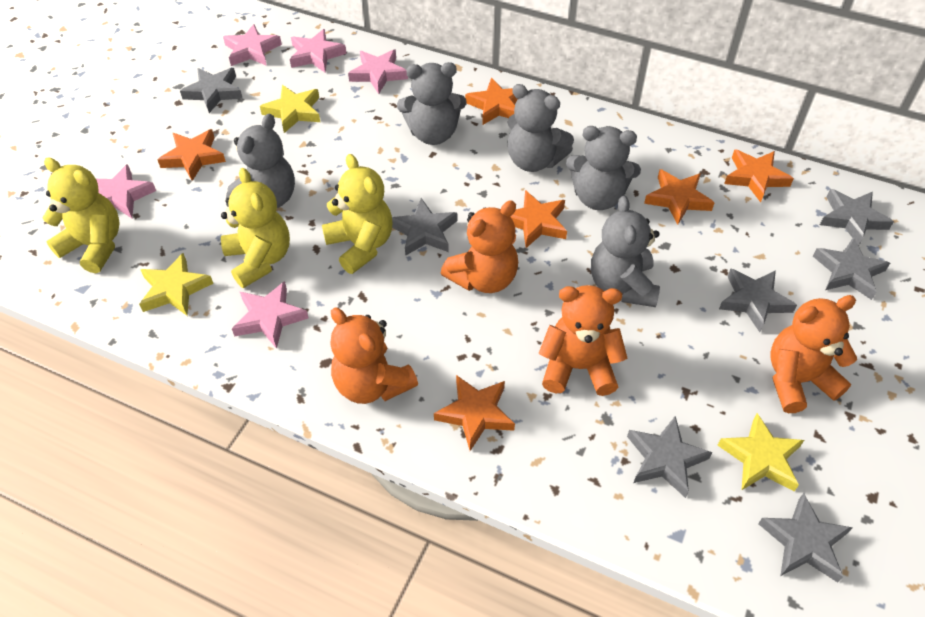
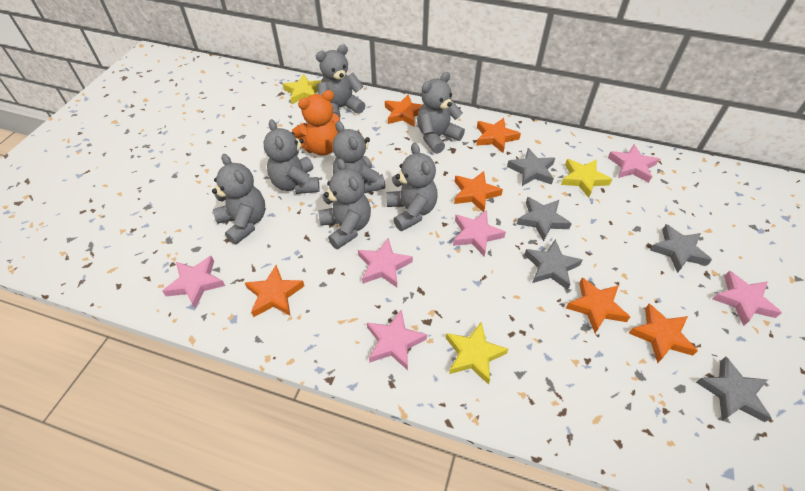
grey star: [180,68,243,113] [392,198,457,256] [627,416,712,498] [719,269,797,332] [758,493,853,583] [813,237,890,300] [820,189,894,246] = 7 -> [507,148,555,186] [517,197,572,241] [524,239,582,290] [650,224,712,273] [696,357,771,422] = 5
grey teddy bear: [226,114,295,208] [397,62,467,145] [507,84,574,172] [566,126,641,210] [591,196,660,307] = 5 -> [212,154,265,245] [263,119,320,194] [316,44,365,118] [318,158,371,249] [333,121,385,193] [386,143,438,231] [417,72,465,154] = 7
orange teddy bear: [330,307,418,404] [441,200,518,293] [539,285,628,396] [770,295,857,413] = 4 -> [292,90,340,156] = 1
pink star: [96,164,156,218] [223,24,282,66] [232,281,309,349] [290,29,346,72] [348,50,408,94] = 5 -> [162,256,225,309] [358,238,413,287] [367,309,427,370] [453,210,506,256] [608,144,659,183] [713,271,782,326] = 6
yellow teddy bear: [42,157,120,273] [221,168,290,288] [322,154,393,274] = 3 -> none = 0

